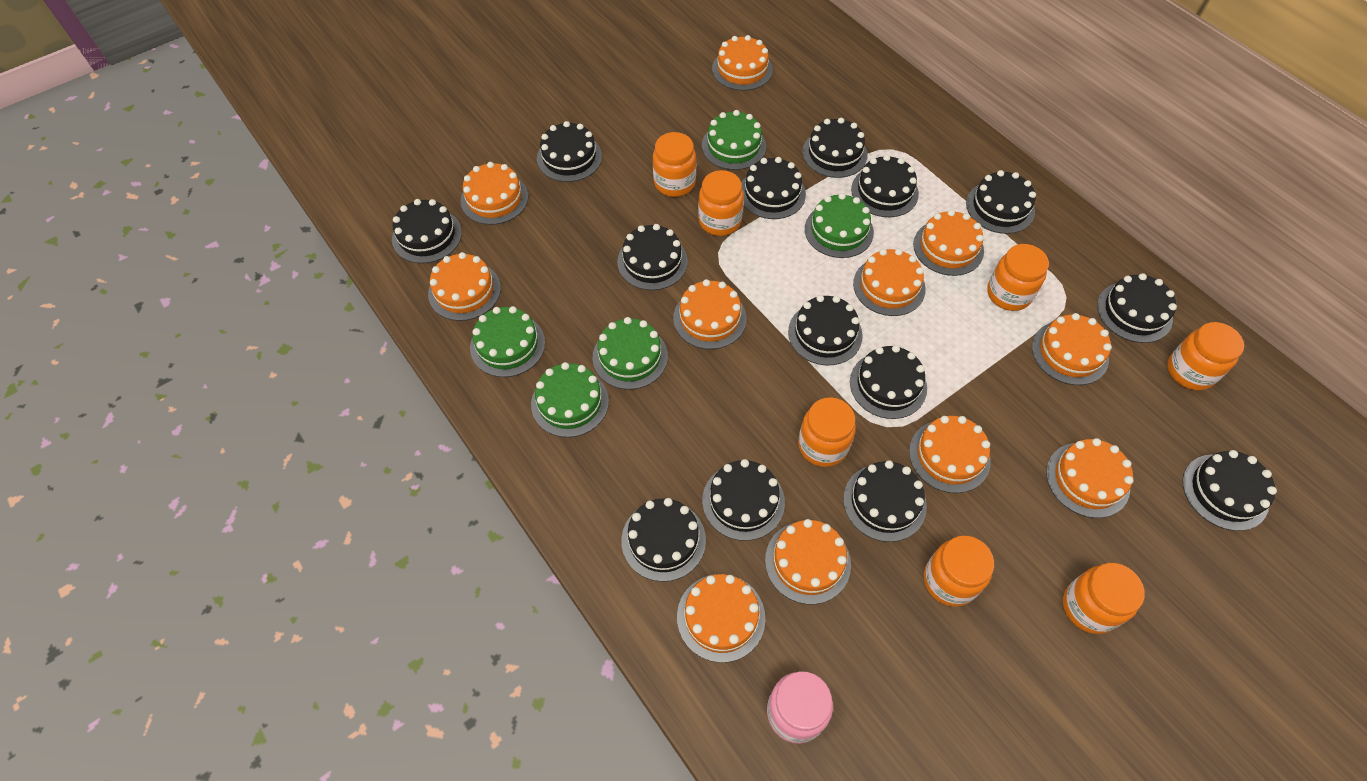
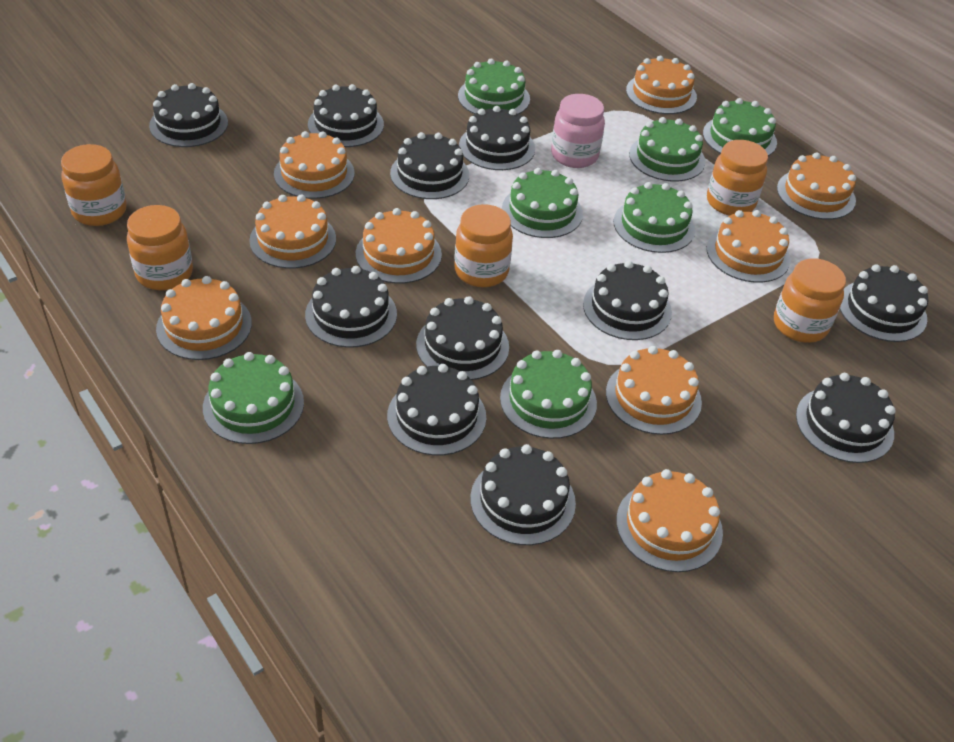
black cake: [392,199,462,264] [537,121,602,182] [617,224,688,290] [621,498,706,582] [702,459,785,541] [741,157,806,219] [788,295,863,365] [802,118,868,178] [843,460,927,542] [850,345,927,419] [851,155,919,217] [966,170,1036,234] [1097,273,1177,343] [1183,450,1277,531] = 14 -> [149,83,228,147] [305,266,397,348] [308,84,384,147] [387,364,486,456] [390,132,469,199] [416,296,509,380] [459,106,535,170] [470,444,576,545] [583,261,672,340] [796,373,896,463] [840,264,928,342] = 11
green cake: [470,306,545,377] [531,362,609,437] [593,317,668,390] [702,110,766,170] [805,193,874,258] = 5 -> [203,352,304,444] [458,59,530,114] [500,350,597,439] [502,168,583,238] [614,182,695,253] [629,117,705,182] [703,98,777,156] = 7
orange cake: [428,252,501,321] [461,162,528,225] [673,279,747,349] [677,574,766,663] [712,35,773,91] [765,519,851,604] [853,249,926,316] [909,416,991,493] [913,210,984,276] [1032,313,1112,385] [1046,438,1134,518] = 11 -> [156,276,252,360] [249,195,336,269] [274,131,355,199] [356,208,442,284] [606,346,702,435] [616,469,723,572] [626,56,697,114] [707,210,791,283] [777,152,856,220] = 9
orange jar: [653,132,696,197] [698,170,744,236] [798,397,856,467] [924,536,994,607] [987,244,1049,311] [1063,563,1145,634] [1167,322,1244,391] = 7 -> [61,144,127,226] [127,205,193,290] [454,204,513,287] [707,140,768,216] [774,258,846,343] = 5

